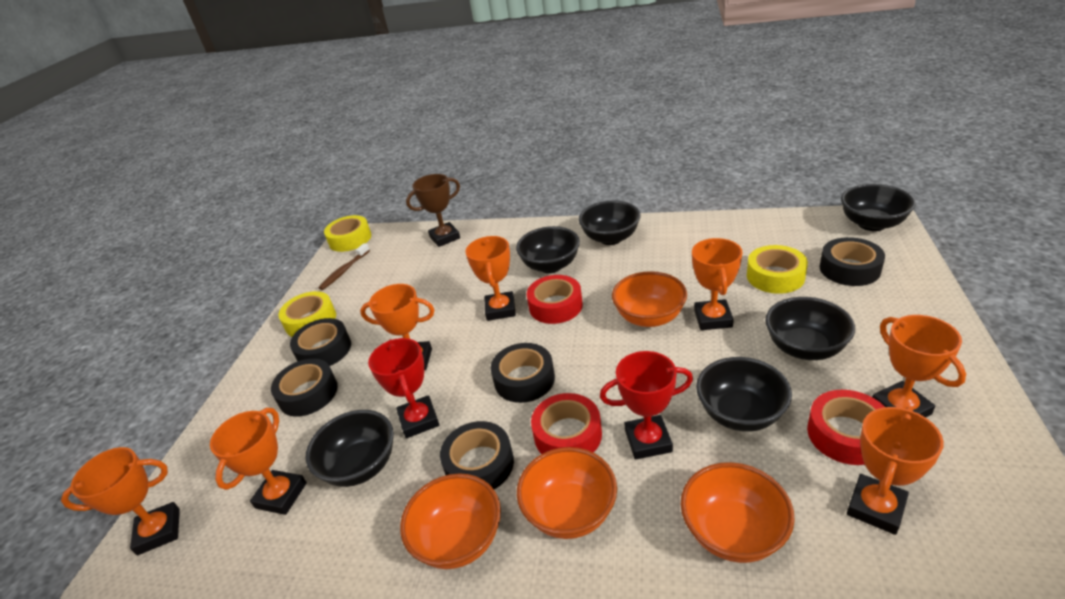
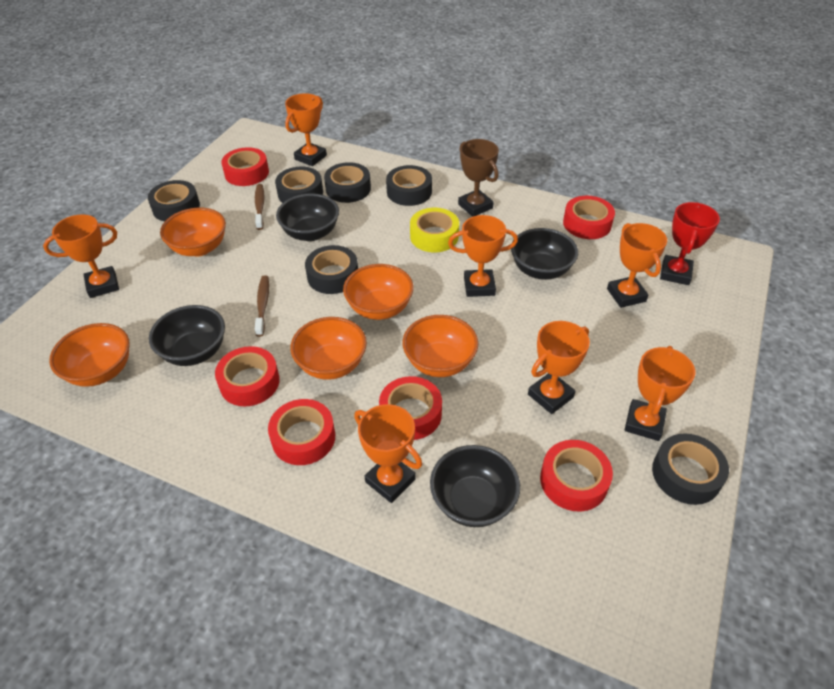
black bowl: [305,410,394,487] [516,226,580,273] [579,201,641,245] [696,357,792,432] [765,297,855,360] [841,184,916,231] = 6 -> [149,305,225,366] [276,193,339,241] [430,445,520,527] [511,228,578,280] = 4
black tape: [271,358,338,417] [290,318,351,366] [440,421,514,489] [491,343,555,403] [819,237,885,286] = 5 -> [148,180,200,221] [275,166,323,203] [305,245,358,294] [324,162,371,203] [386,165,432,206] [652,434,729,505] = 6
brown toothbrush: [318,243,370,290] = 1 -> [255,184,265,230] [255,275,269,337] = 2
orange bowl: [400,473,501,569] [517,447,617,539] [612,271,687,327] [681,462,795,563] = 4 -> [49,323,130,387] [160,208,226,257] [290,317,367,380] [343,264,414,320] [402,315,478,377] = 5
red tape: [527,275,583,324] [531,393,602,454] [807,390,885,465] = 3 -> [215,346,280,406] [221,147,269,186] [268,399,335,465] [379,376,442,440] [540,440,613,512] [563,196,615,239] = 6
red trophy: [368,338,439,438] [600,351,693,460] = 2 -> [660,202,720,285] = 1
yellow tape: [279,291,336,337] [324,215,371,252] [747,245,808,294] = 3 -> [410,208,459,252] = 1

